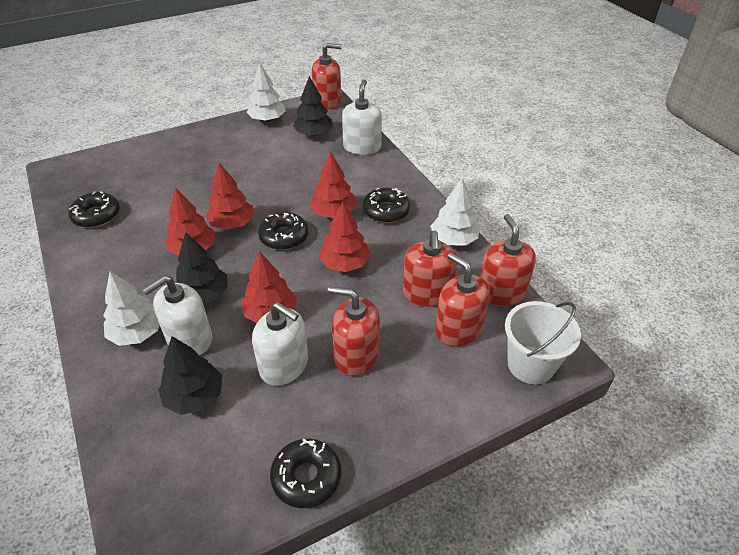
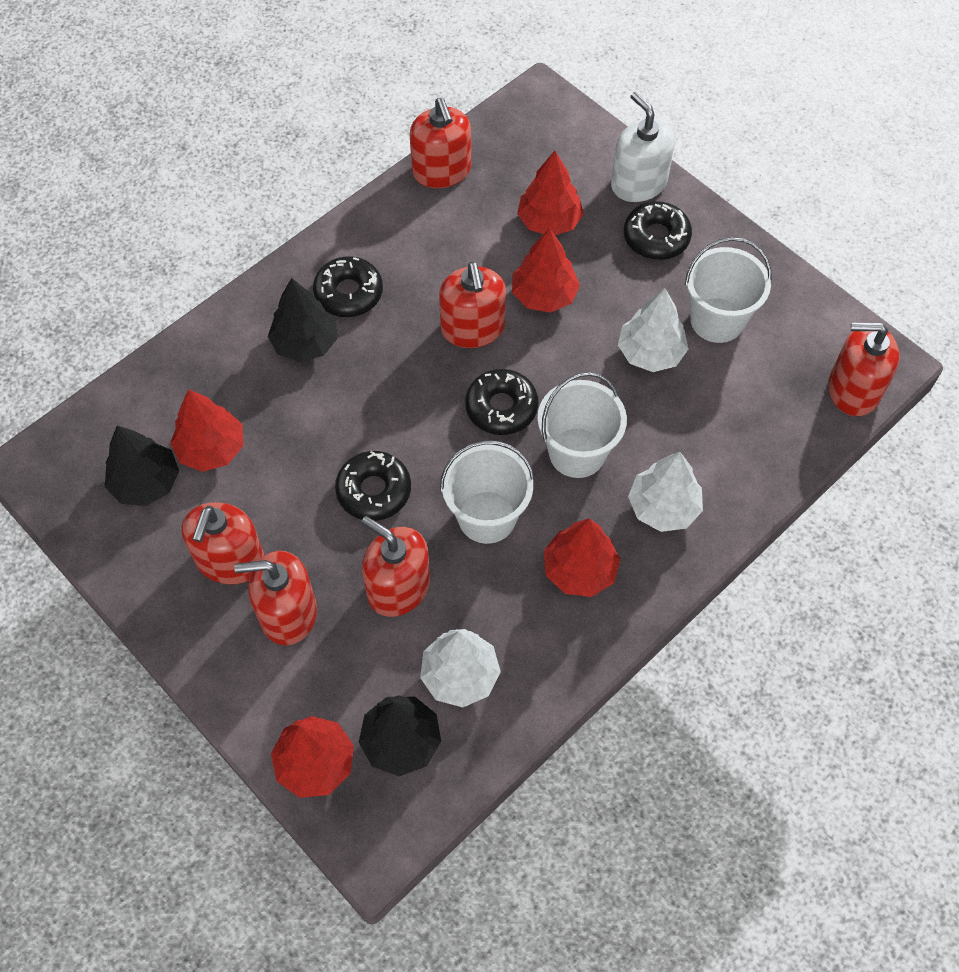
red soap dispenser: [312,43,342,109] [328,286,380,376] [403,230,457,307] [435,253,490,346] [480,214,536,306] = 5 -> [182,502,264,584] [234,551,317,645] [361,516,430,617] [410,98,471,188] [439,262,506,348] [828,322,900,416] = 6
white bucket: [505,301,581,384] = 1 -> [440,440,535,544] [537,372,627,478] [685,237,772,343] = 3
white soap dispenser: [142,275,212,355] [252,302,308,386] [342,79,382,155] = 3 -> [611,92,675,202] = 1

